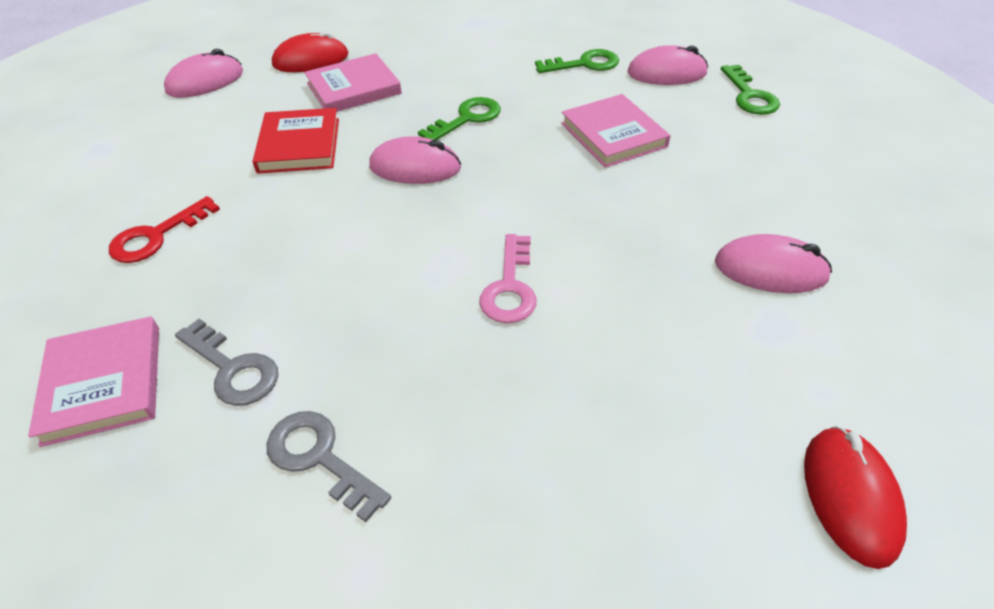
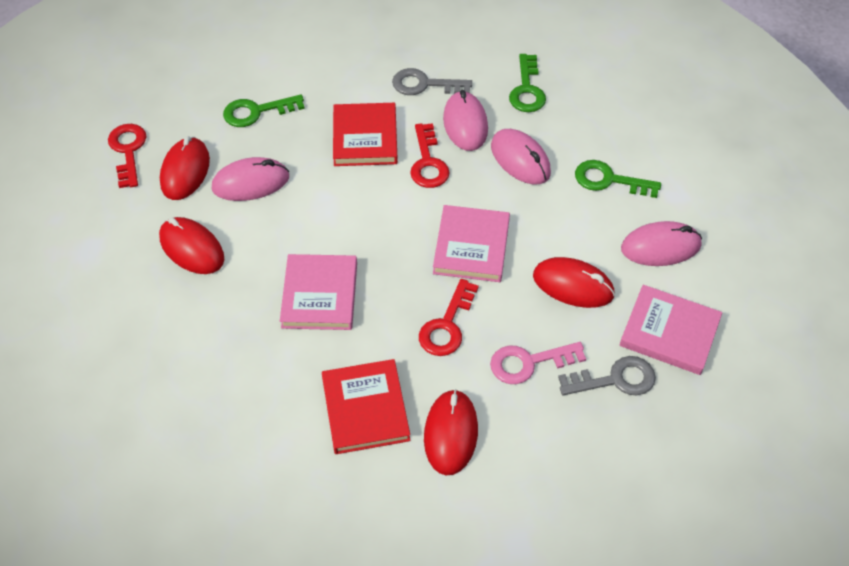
red book: [253,108,339,174] = 1 -> [322,359,410,454] [333,103,398,166] = 2
red key: [109,196,220,263] = 1 -> [108,124,146,188] [410,123,450,188] [419,279,479,356] = 3
red mouse: [272,31,348,72] [804,426,907,569] = 2 -> [159,217,224,274] [160,136,210,200] [424,389,478,475] [533,257,615,308] = 4

